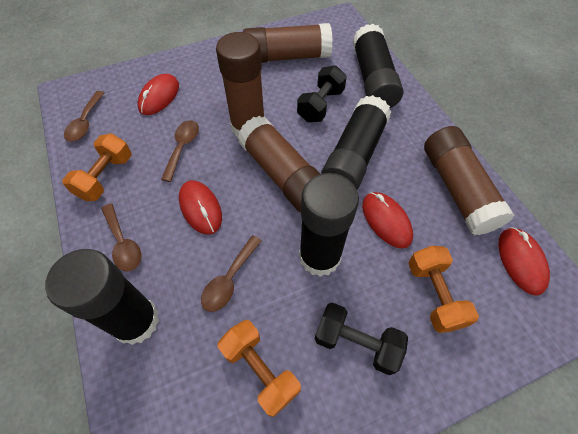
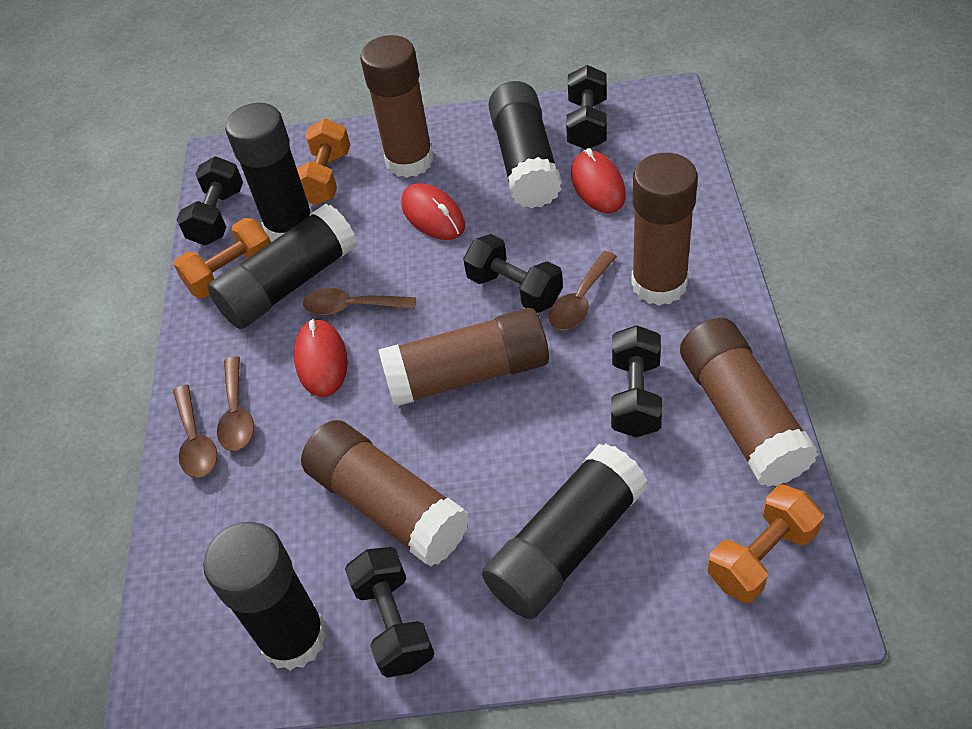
black dumbbell: [297,65,347,122] [314,302,408,375] = 2 -> [177,156,243,245] [345,547,434,678] [463,234,563,313] [566,65,607,150] [611,325,662,437] = 5
black glue stick: [45,249,159,345] [299,173,359,277] [321,95,391,190] [353,24,403,108] = 4 -> [203,522,327,670] [208,204,357,329] [225,103,313,241] [482,443,648,620] [488,81,562,209] = 5
brown glue stick: [216,32,264,137] [237,115,320,212] [243,23,332,63] [424,126,515,235] = 4 -> [301,420,470,566] [360,35,434,178] [379,308,549,407] [631,153,698,306] [680,318,818,487] = 5
red mouse: [138,74,179,115] [179,180,222,235] [362,192,413,249] [499,227,550,296] = 4 -> [294,319,348,397] [401,183,465,240] [571,148,626,213] = 3

